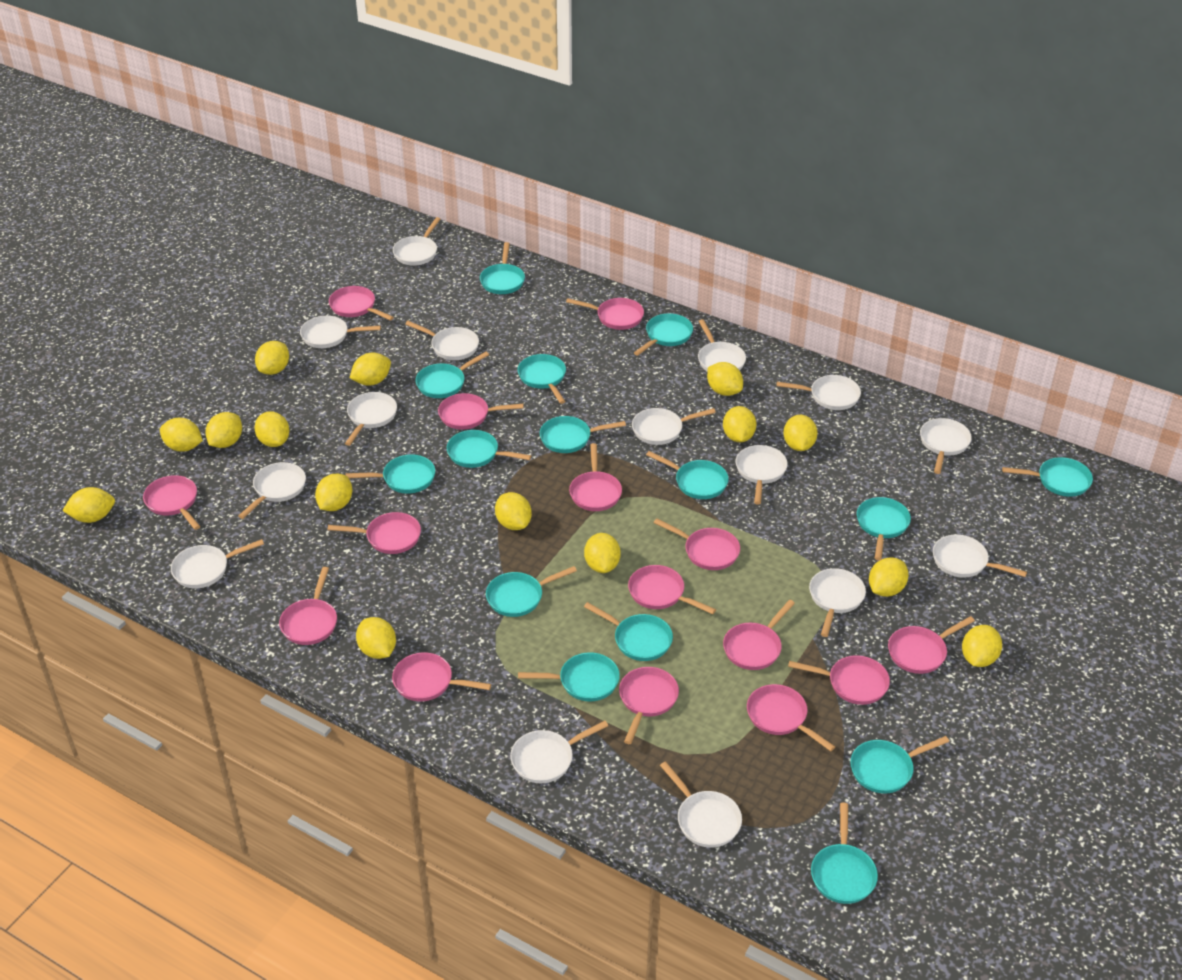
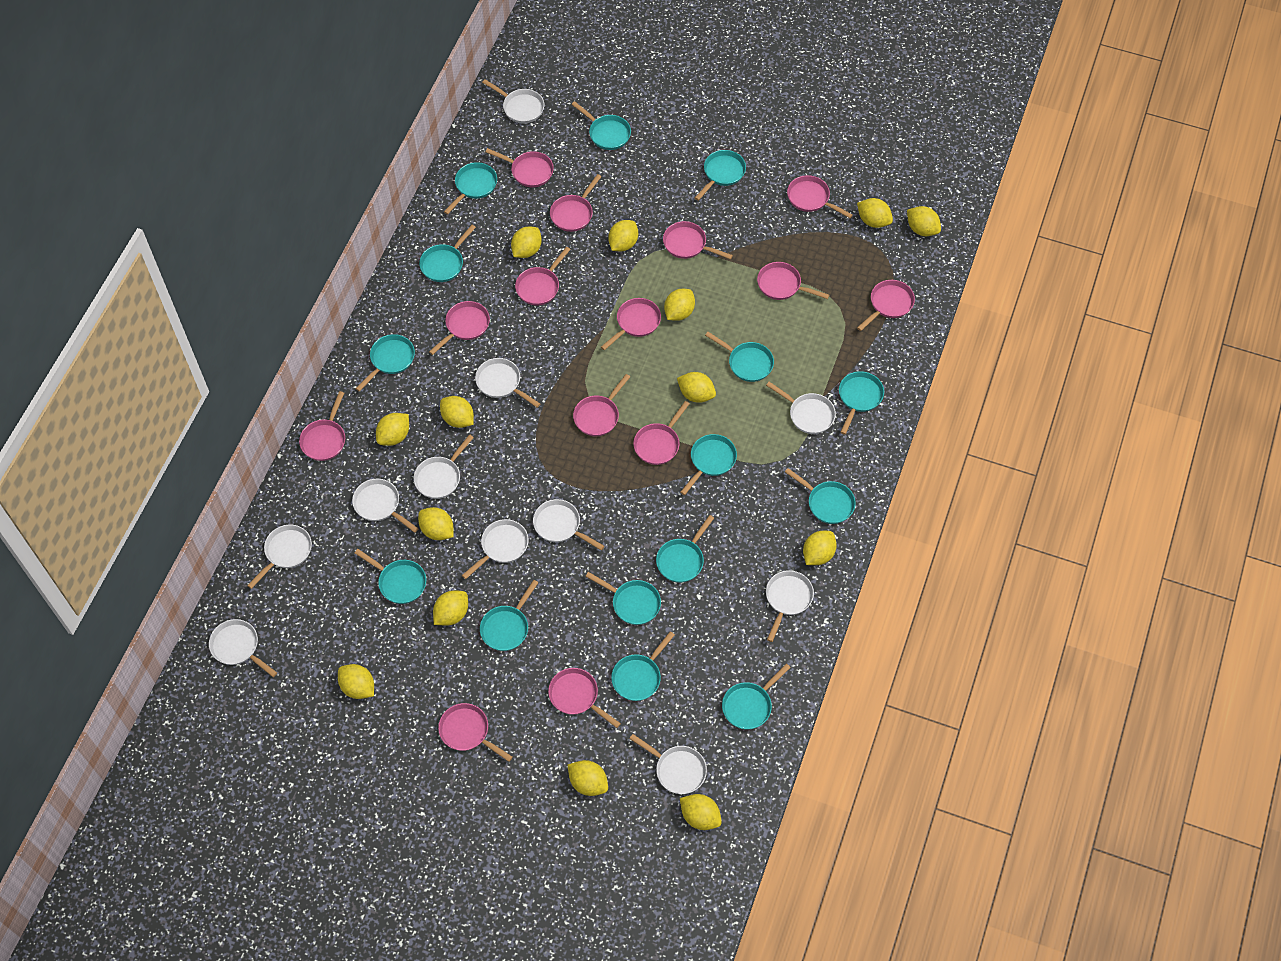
pink pan: [143,475,200,530] [279,567,337,645] [328,512,421,554] [329,286,394,320] [392,653,491,701] [438,393,524,430] [566,298,644,330] [569,443,622,511] [619,667,679,744] [628,565,716,614] [654,518,740,570] [723,600,795,670] [747,684,835,751] [788,655,890,705] [888,616,975,674] = 15 -> [299,391,345,461] [429,301,490,355] [438,703,513,762] [485,148,554,187] [515,247,571,305] [548,668,621,728] [550,174,602,232] [573,374,630,436] [601,298,661,350] [633,401,690,465] [663,221,733,259] [757,262,829,300] [787,175,853,218] [857,280,915,331] = 14
white pan: [171,539,264,588] [238,462,306,519] [300,316,381,348] [345,392,397,446] [393,217,440,266] [405,321,479,360] [510,721,608,783] [632,408,716,445] [660,761,742,848] [698,319,746,372] [736,445,788,505] [776,375,861,410] [809,568,866,637] [920,418,972,474] [933,534,1027,578] = 15 -> [209,619,277,677] [247,525,312,589] [352,479,419,533] [413,434,474,499] [462,519,529,579] [475,358,540,408] [482,79,544,123] [533,499,604,550] [629,734,707,794] [766,382,836,434] [766,570,814,642] = 11
yellow lemon: [62,487,115,523] [160,418,203,452] [206,412,242,448] [255,341,289,375] [255,411,289,447] [315,473,352,511] [350,353,391,386] [356,617,396,659] [495,492,532,530] [584,533,621,573] [707,362,743,396] [723,406,756,442] [783,415,818,451] [869,557,909,597] [962,625,1002,667] = 15 -> [338,664,374,699] [376,413,409,446] [418,507,454,540] [433,591,468,626] [440,396,474,428] [511,227,542,258] [567,760,608,796] [608,220,638,251] [664,289,695,321] [677,372,716,403] [680,794,722,830] [803,531,837,565] [857,198,893,228] [907,206,941,236] = 14

